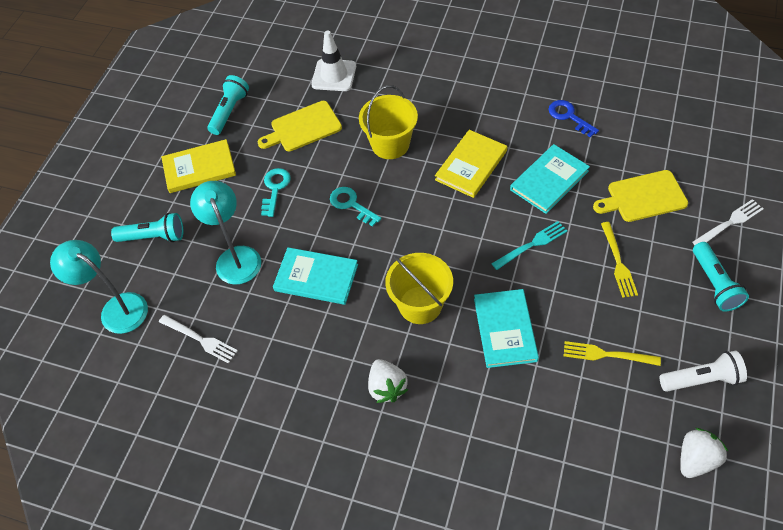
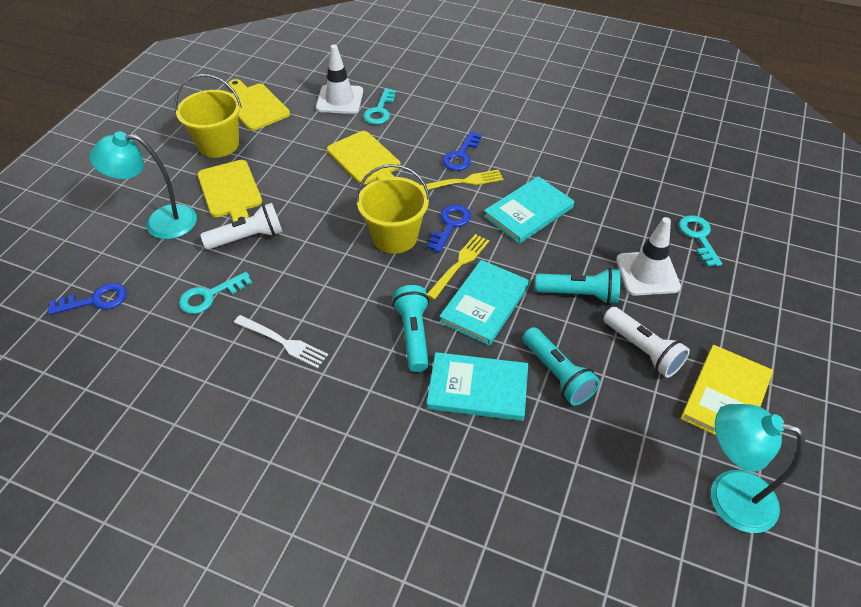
blue key: [548,100,599,138] = 1 -> [48,283,127,315] [427,204,471,253] [442,131,482,171] = 3
turquoise fork: [491,221,567,270] = 1 -> none = 0
turquoise key: [261,168,291,217] [330,187,381,227] = 2 -> [179,272,252,314] [363,88,396,125] [679,215,722,267] = 3
white flashlight: [659,350,747,392] = 1 -> [200,203,283,250] [603,307,690,378] = 2
white fork: [159,315,238,364] [692,199,763,245] = 2 -> [234,315,328,369] = 1
white strawberry: [368,359,408,403] [680,428,729,478] = 2 -> none = 0
white traffic cone: [311,31,356,91] = 1 -> [316,44,363,114] [616,217,681,296] = 2
yellow book: [161,139,236,193] [435,130,507,198] = 2 -> [681,345,773,435] = 1
yellow cutting board: [258,101,342,151] [593,170,688,222] = 2 -> [198,160,262,222] [228,79,290,131] [327,131,401,185] = 3

